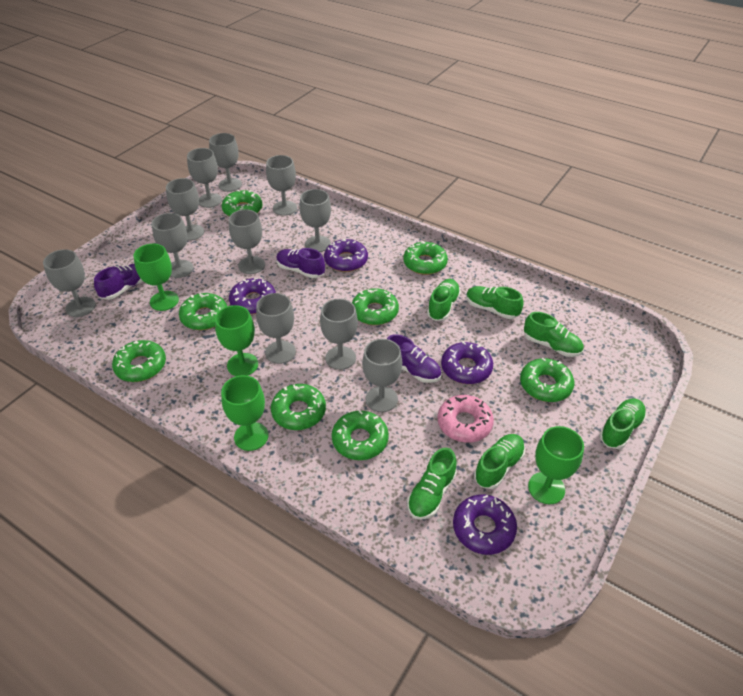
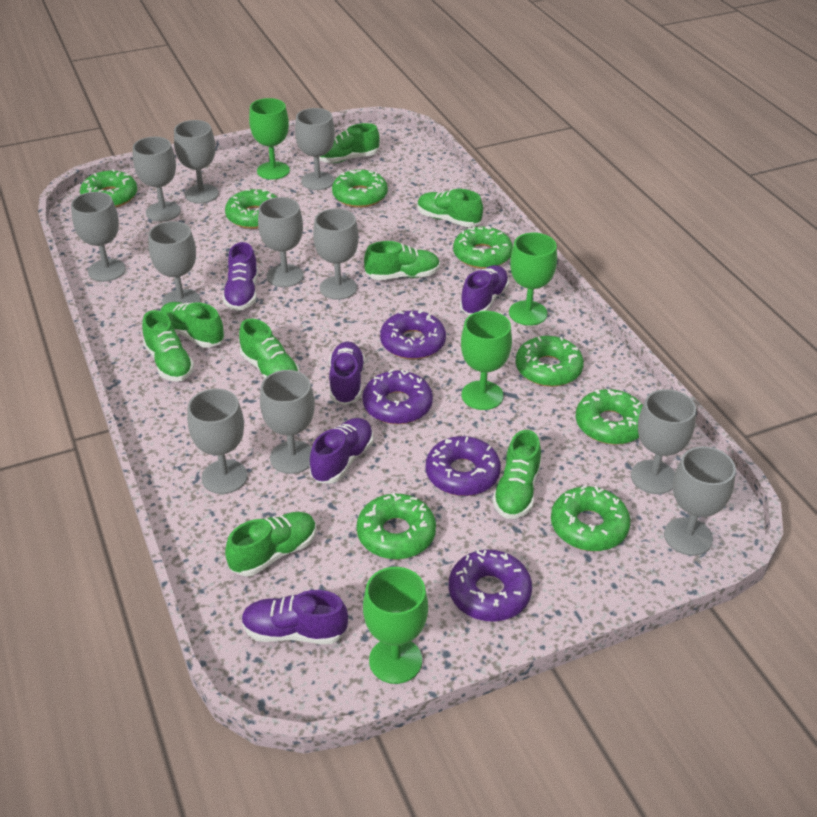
green shoe: [407,448,457,520] [427,279,461,321] [466,286,524,319] [474,434,525,489] [524,312,584,357] [599,399,646,449] = 6 -> [142,310,194,382] [161,302,225,348] [225,512,317,576] [239,319,300,379] [319,123,380,163] [364,241,440,280] [417,189,483,227] [493,430,541,519] = 8
pink donut: [437,395,494,443] = 1 -> none = 0
purple shoe: [94,263,143,300] [276,248,325,278] [387,334,441,383] = 3 -> [223,242,258,311] [241,590,348,644] [309,418,373,484] [329,341,365,405] [460,265,509,315] = 5

